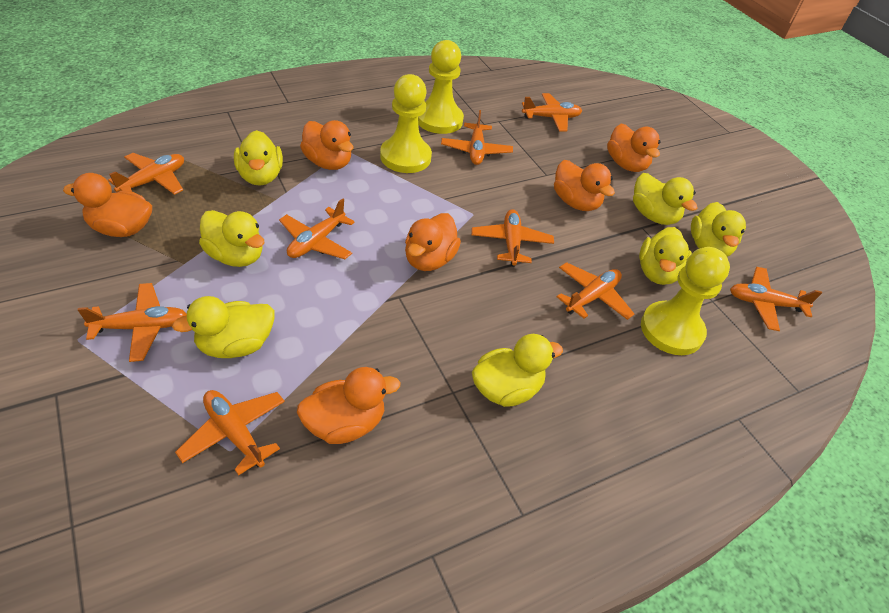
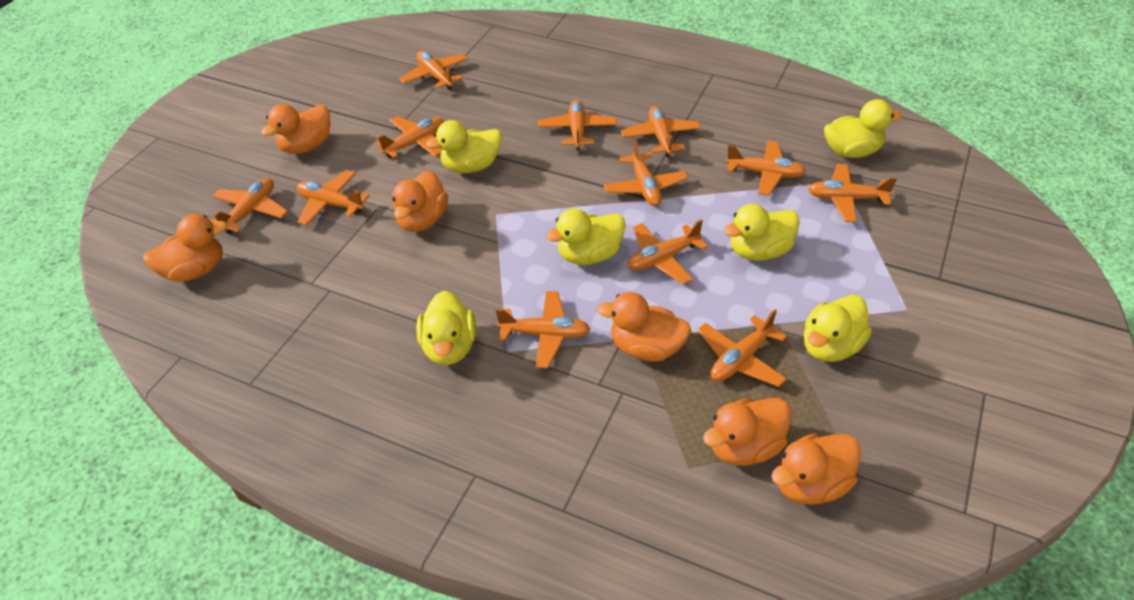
orange plane: [78,283,187,362] [108,153,184,195] [175,390,285,475] [279,198,355,259] [441,110,513,165] [471,209,554,267] [522,93,582,131] [557,262,634,320] [730,267,822,331] = 9 -> [211,178,288,234] [296,170,370,226] [375,116,444,158] [399,51,468,90] [496,291,591,368] [538,99,617,150] [604,139,688,206] [621,106,701,157] [627,219,708,284] [697,309,787,387] [726,141,806,196] [808,164,897,223] = 12
yellow duck: [172,296,274,358] [199,210,265,267] [234,130,283,186] [472,334,563,407] [633,173,698,225] [639,227,692,285] [691,202,746,257] = 7 -> [416,291,476,365] [426,120,502,173] [546,209,626,265] [724,204,800,261] [804,295,872,362] [824,99,902,158] = 6
yellow pawn: [380,74,432,173] [418,40,464,134] [641,247,730,355] = 3 -> none = 0

